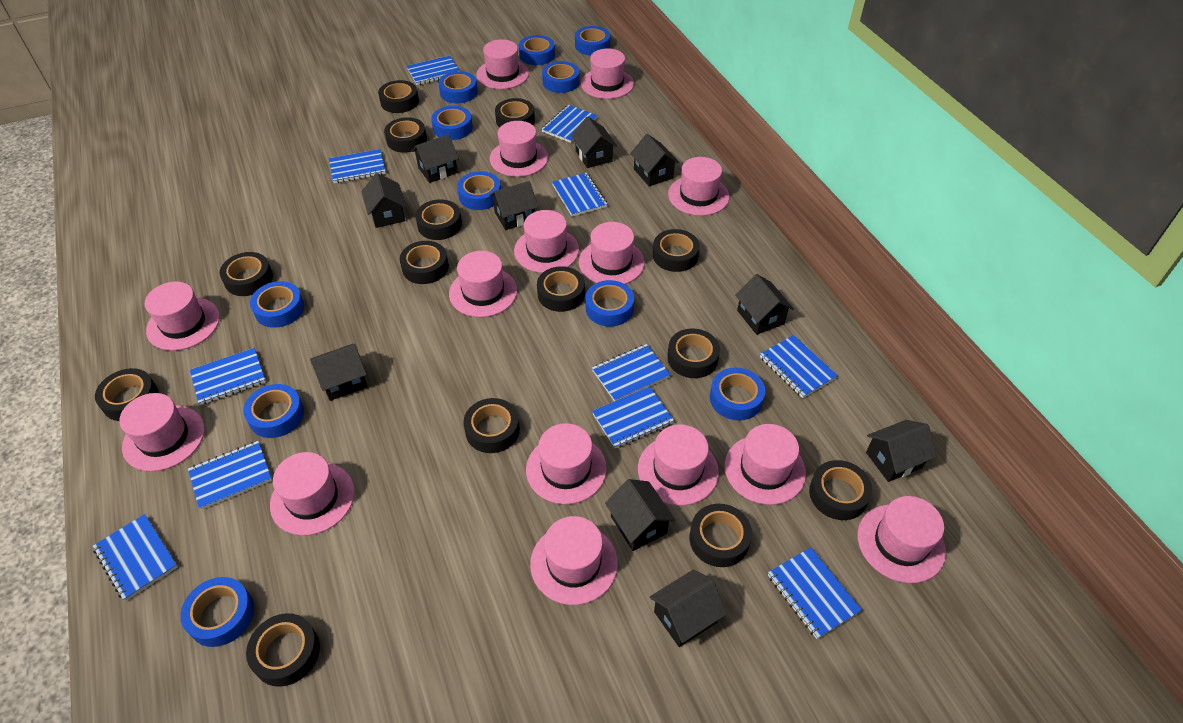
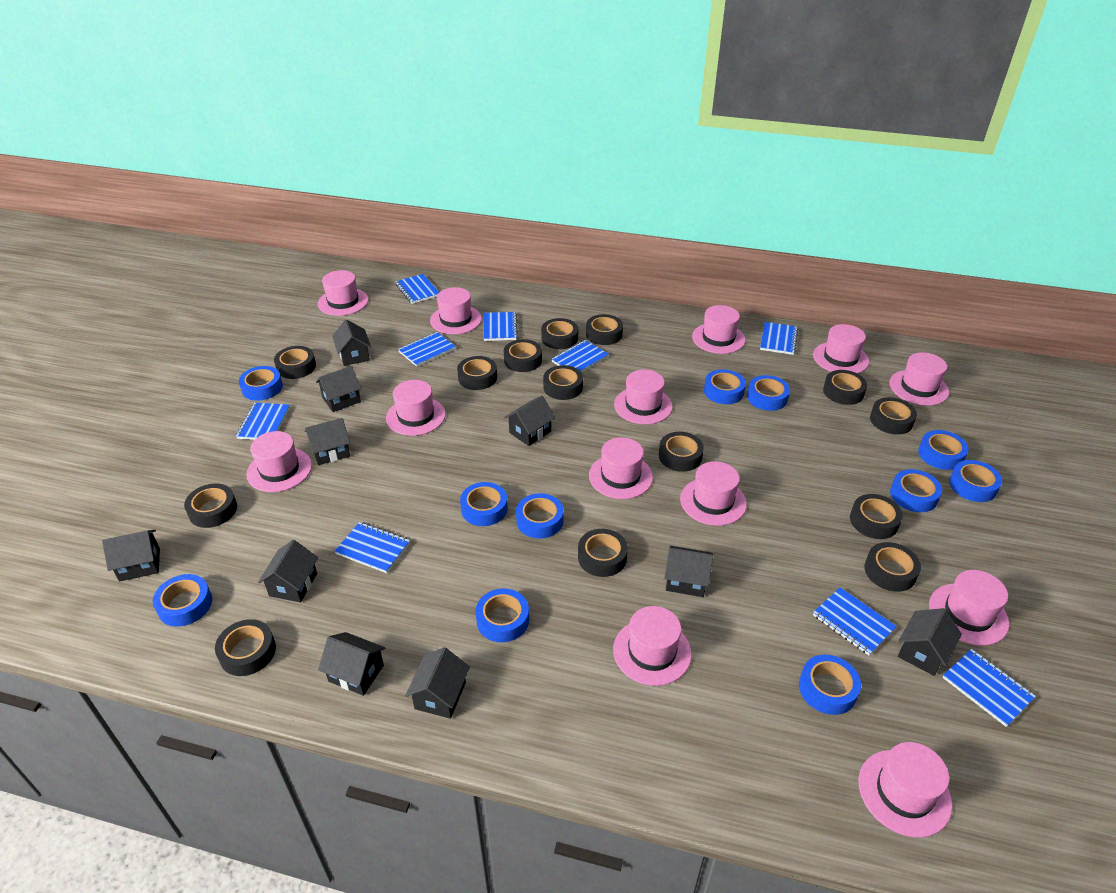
blue notebook: [93,514,178,601] [188,441,272,510] [190,348,266,405] [329,149,386,183] [407,56,459,85] [542,105,597,143] [552,173,607,217] [592,344,671,401] [592,387,674,448] [760,335,838,398] [768,547,862,639] = 11 -> [236,403,290,440] [335,522,410,573] [395,274,439,304] [398,332,456,367] [483,312,518,341] [552,340,609,373] [760,322,798,355] [813,587,897,655] [943,649,1036,727] = 9
pink hat: [119,393,205,472] [145,281,220,351] [270,452,355,536] [449,251,517,317] [476,39,529,89] [490,121,548,177] [514,210,579,273] [526,423,607,505] [530,516,618,605] [579,222,645,284] [581,48,634,99] [638,424,719,506] [668,157,730,216] [725,424,806,505] [857,496,946,583] = 15 -> [246,431,312,492] [318,270,368,316] [386,380,446,436] [430,287,482,334] [589,437,653,499] [613,606,692,686] [614,370,673,424] [680,461,747,526] [692,305,746,354] [813,324,869,374] [858,742,952,838] [889,352,949,406] [929,570,1009,646] = 13

